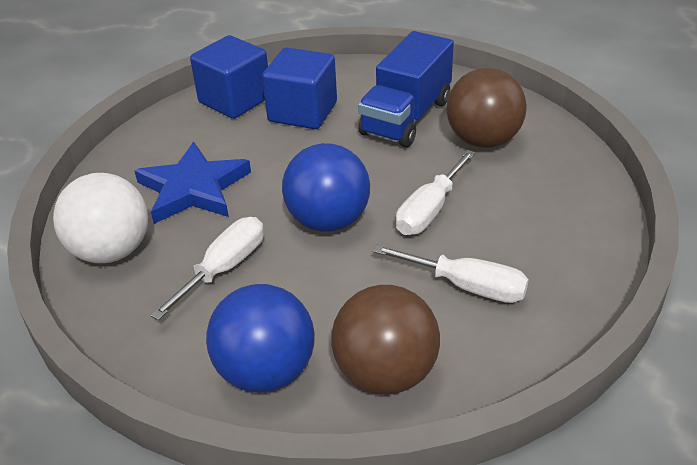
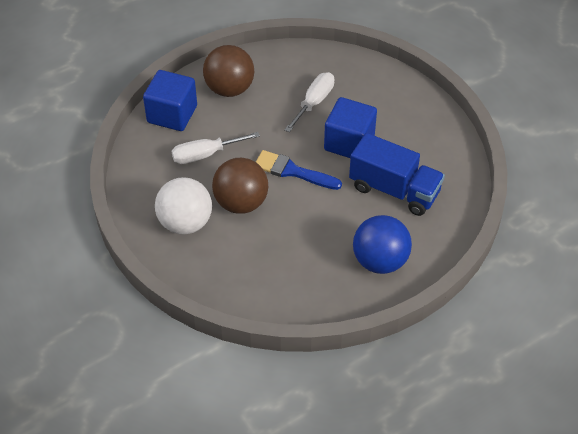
blue ball: [206,284,315,392] [282,143,370,232] = 2 -> [353,215,412,274] = 1
blue brush: none = 0 -> [256,150,342,190] = 1
blue star: [135,142,251,224] = 1 -> none = 0
white screwdriver: [150,217,264,320] [373,245,529,303] [396,150,476,235] = 3 -> [172,132,260,164] [284,72,335,132] = 2

